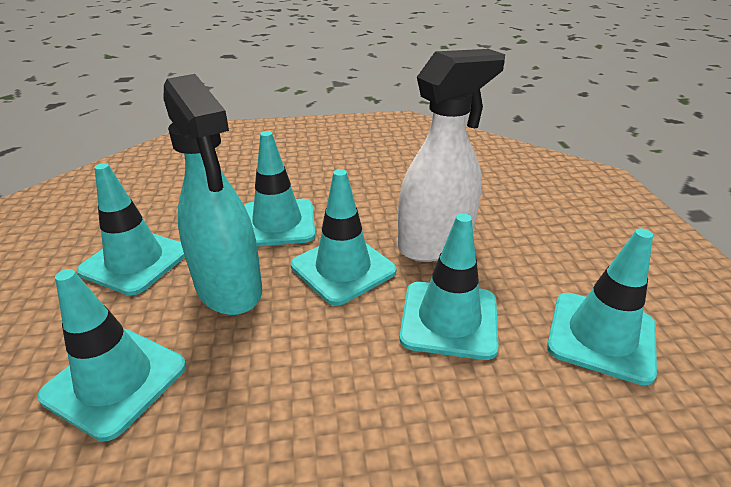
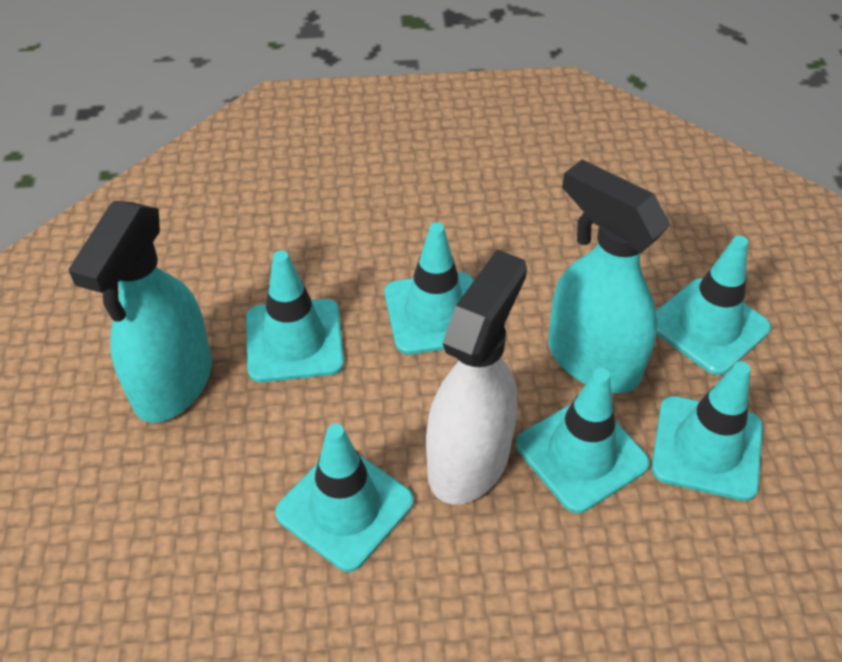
turquoise spray bottle: [164,74,262,315] = 1 -> [68,201,212,423] [548,159,670,393] = 2

